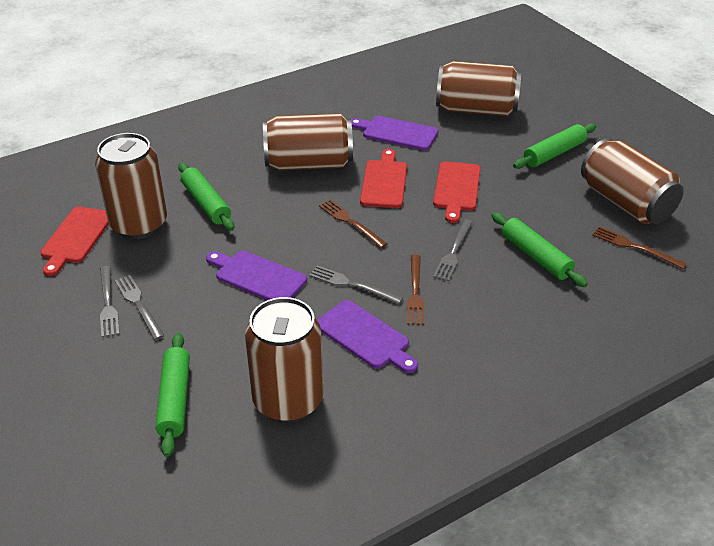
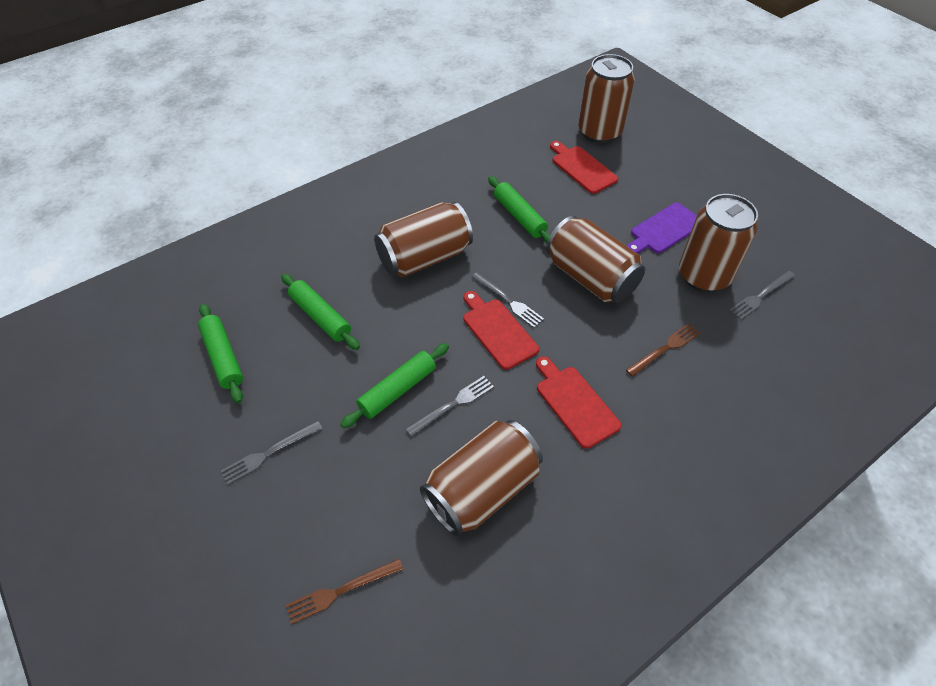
brown fork: [319,200,387,248] [407,255,424,325] [592,226,687,269] = 3 -> [286,559,403,624] [626,323,700,377] = 2
purple cutting board: [206,251,307,300] [317,300,418,373] [351,116,438,150] = 3 -> [627,203,697,254] = 1

